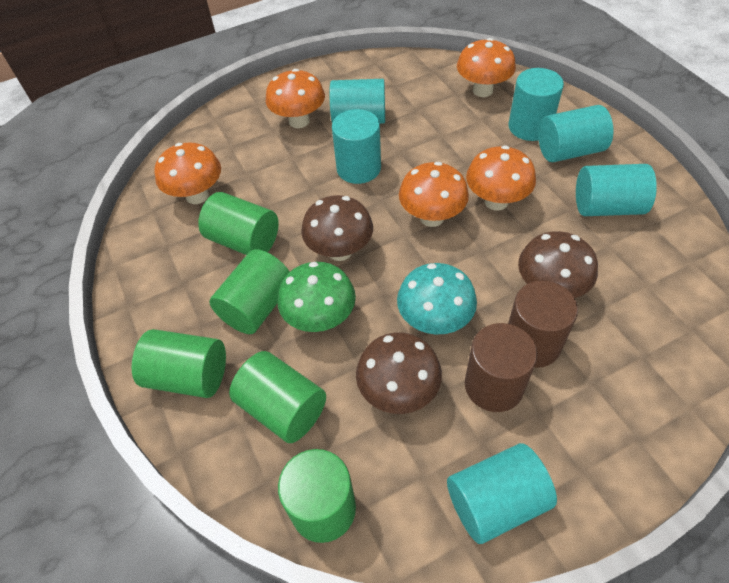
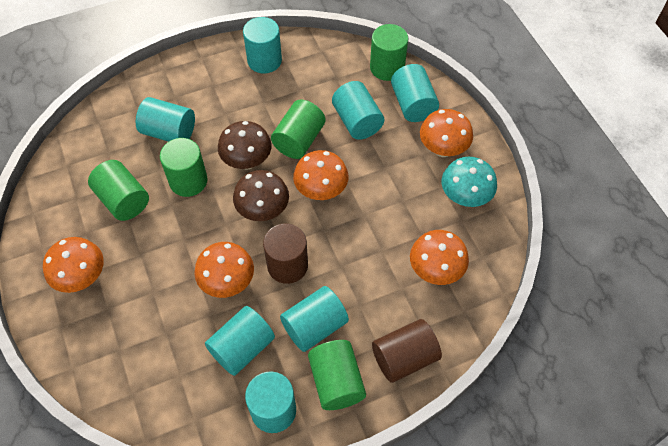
brown mushroom: [301,195,373,261] [356,332,442,414] [518,231,598,298] = 3 -> [218,121,272,170] [233,170,289,221] = 2
green mushroom: [278,262,356,332] = 1 -> none = 0
turquoise cylinder: [329,79,385,124] [332,109,381,184] [447,443,557,544] [508,68,564,141] [538,105,614,162] [576,164,657,216] = 6 -> [136,97,195,142] [205,306,275,376] [243,17,282,74] [245,371,296,433] [280,286,349,352] [332,81,384,140] [391,64,439,122] = 7

